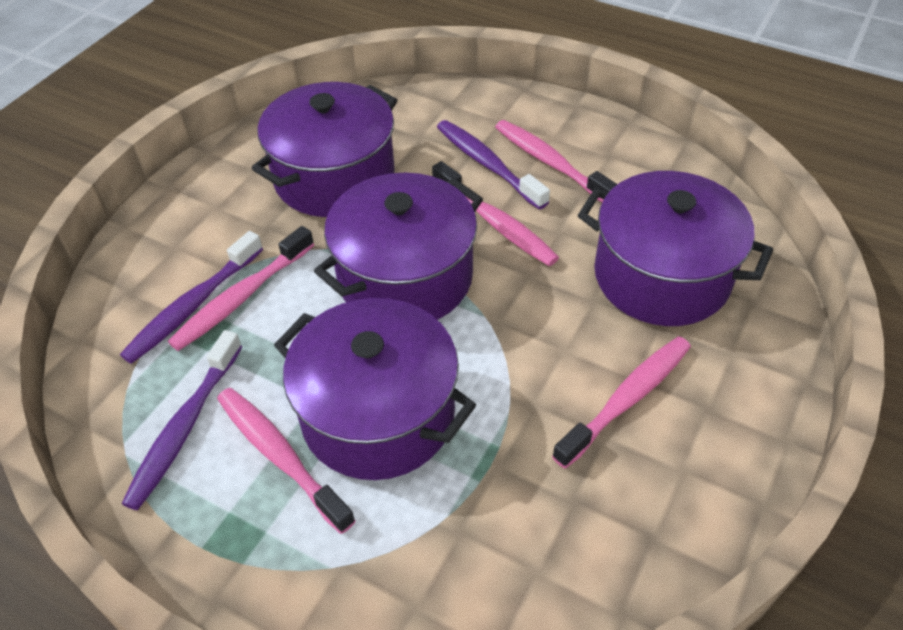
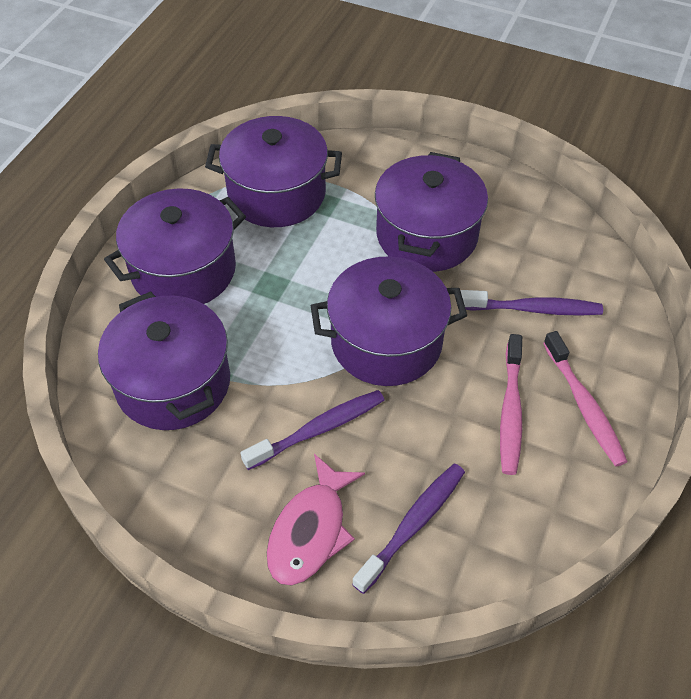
pink fish: none = 0 -> [267,454,365,585] = 1
pink toothbrush: [168,226,314,351] [217,388,356,534] [432,161,559,266] [495,120,617,202] [552,336,691,468] = 5 -> [500,334,522,475] [543,331,628,467] = 2
purple pot: [252,82,397,217] [274,298,476,480] [314,173,483,320] [578,171,773,326] = 4 -> [98,292,230,430] [104,188,246,304] [205,116,342,227] [311,256,467,386] [375,152,488,272] = 5

